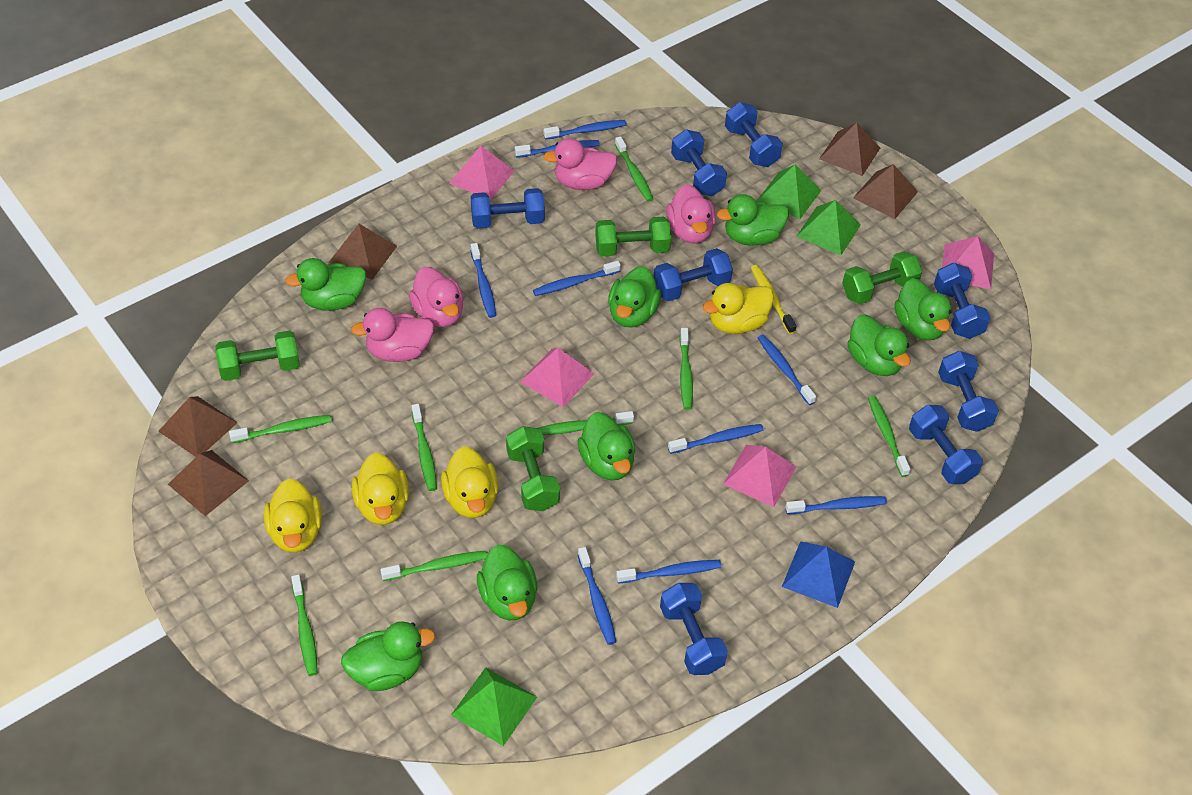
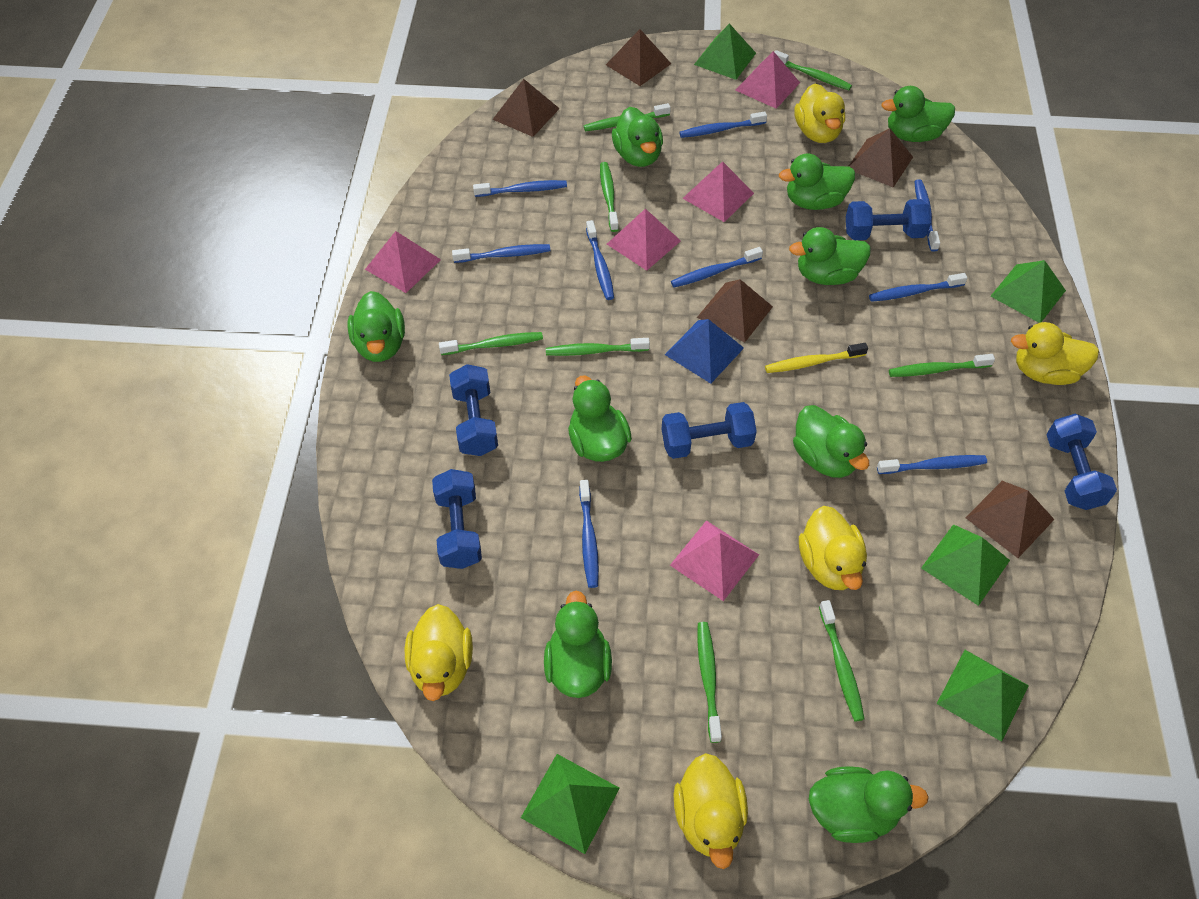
blue dumbbell: [470,188,545,229] [653,248,733,301] [660,583,728,675] [671,129,727,196] [725,102,783,167] [909,405,983,484] [934,262,990,339] [938,351,999,432] = 8 -> [432,469,482,569] [449,364,498,456] [662,402,757,459] [846,199,931,240] [1046,414,1117,510] = 5
green duck: [285,258,366,311] [341,621,435,691] [477,544,537,620] [578,412,635,480] [608,266,661,328] [717,194,789,246] [847,315,910,376] [894,278,952,340] = 8 -> [348,291,405,362] [544,591,612,698] [568,376,632,462] [612,107,663,167] [779,153,855,210] [789,227,871,285] [793,405,869,478] [809,766,929,843] [881,86,955,142] = 9
green dumbbell: [216,330,300,381] [506,426,560,511] [595,216,671,256] [842,251,922,304] = 4 -> none = 0
green pyramid: [451,667,537,746] [757,165,822,219] [796,200,861,255] = 3 -> [521,754,620,854] [694,23,756,80] [921,524,1010,606] [936,650,1029,742] [990,260,1066,323] = 5
pink duck: [351,308,434,362] [409,267,464,327] [543,138,617,190] [666,184,716,243] = 4 -> none = 0
pink pyramid: [449,146,514,200] [520,348,595,407] [723,445,796,507] [942,236,994,289] = 4 -> [365,231,441,293] [607,209,681,271] [670,520,759,601] [682,161,754,222] [735,51,800,109] = 5
yellow duck: [264,479,322,553] [352,453,409,525] [441,446,498,518] [703,283,774,334] = 4 -> [405,604,473,701] [674,753,748,869] [794,83,845,143] [799,506,867,590] [1011,322,1099,385] = 5

